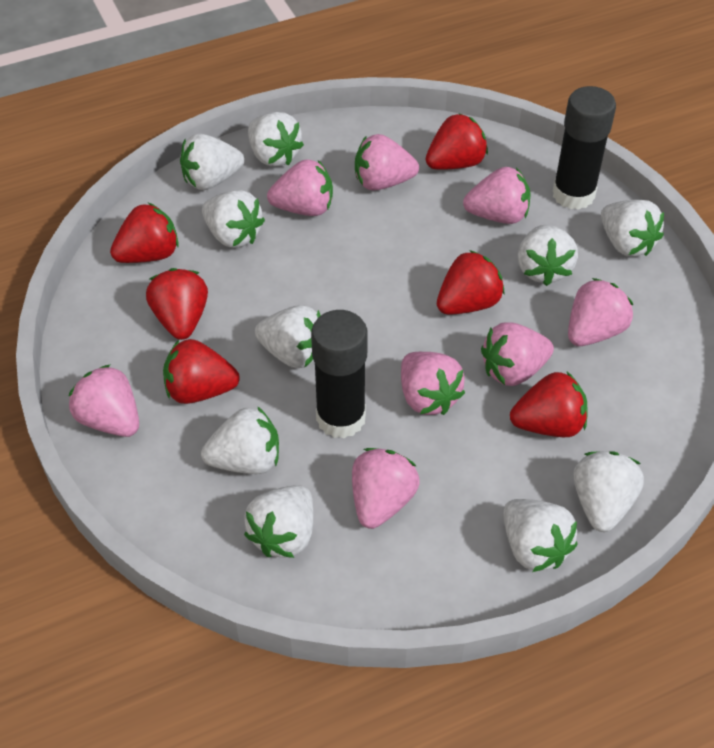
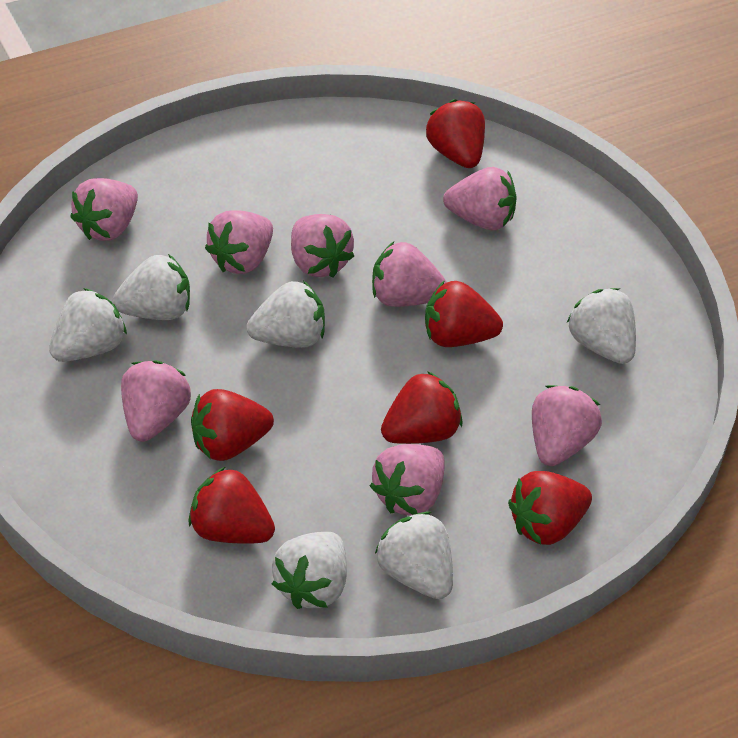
black glue stick: [311,310,368,438] [553,86,616,210] = 2 -> none = 0
white strawberry: [180,133,244,190] [201,406,279,474] [202,190,265,248] [244,485,313,558] [248,112,304,166] [255,305,321,368] [503,499,578,572] [518,225,578,286] [573,451,644,532] [601,200,664,257] = 10 -> [49,288,127,362] [113,254,190,320] [247,281,325,348] [272,532,347,609] [375,512,453,599] [567,288,636,364] = 6

